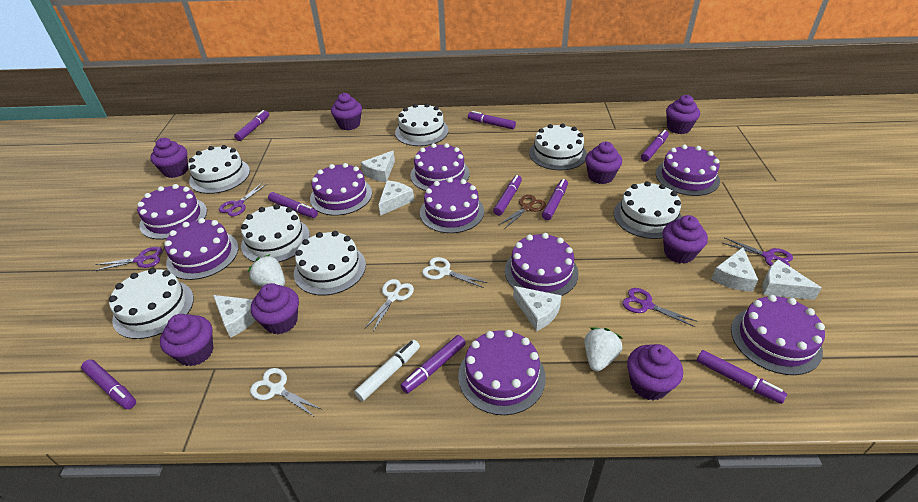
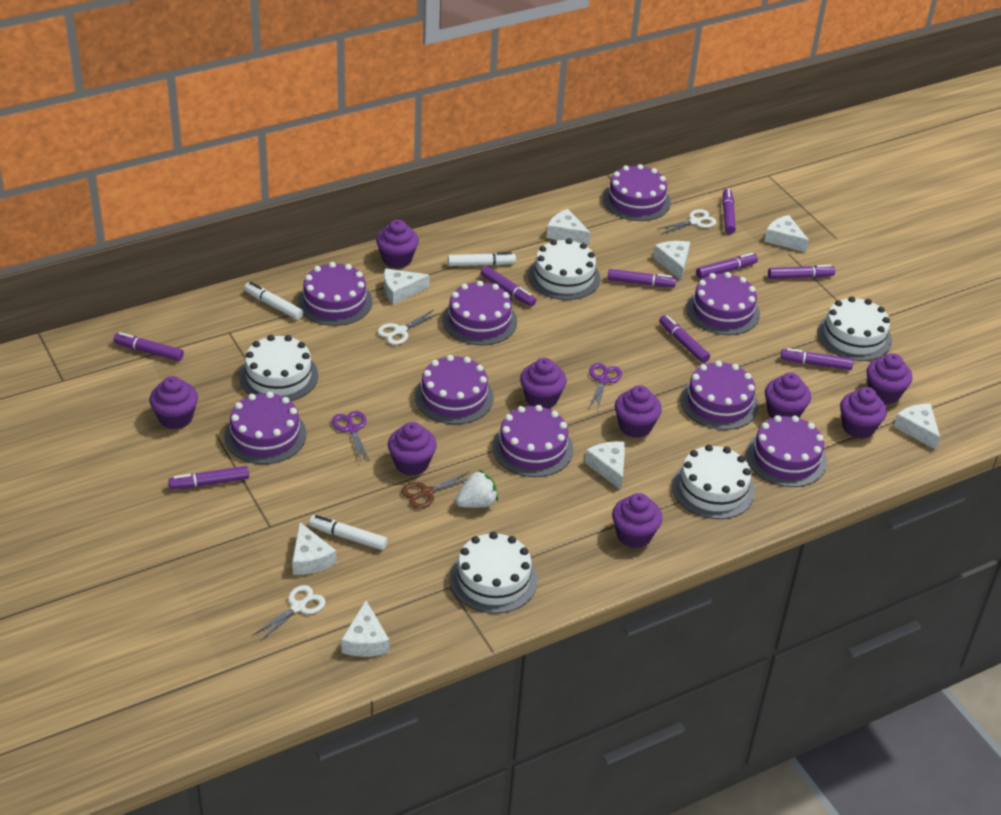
purple cupcake: [150,138,188,178] [160,314,213,366] [251,283,299,334] [331,93,362,130] [585,142,622,184] [627,344,683,400] [663,215,708,264] [666,95,700,134] = 8 -> [149,376,198,429] [376,220,419,268] [388,422,437,476] [520,358,567,409] [612,493,662,548] [615,385,662,438] [765,373,811,419] [840,387,887,439] [866,353,912,404] = 9
purple scissors: [94,247,162,271] [219,183,267,216] [622,288,698,327] [723,237,793,266] = 4 -> [332,411,370,462] [588,363,622,412] = 2
white cake: [109,268,194,339] [188,145,250,194] [241,204,310,262] [294,231,366,295] [395,103,449,146] [529,123,587,170] [614,181,682,239] = 7 -> [239,335,318,401] [450,532,538,614] [528,238,600,300] [672,444,755,519] [817,296,892,361] = 5
white cheese: [213,295,255,338] [361,151,395,182] [378,181,414,216] [513,286,562,331] [712,247,758,292] [762,259,822,300] = 6 -> [292,522,336,575] [341,600,389,657] [384,268,430,305] [547,209,591,245] [585,441,625,490] [653,241,690,281] [764,215,809,252] [894,404,940,450] = 8
white marker: [354,340,420,401] = 1 -> [244,282,303,320] [309,515,387,550] [448,252,516,266] = 3
white strawberry: [248,254,285,287] [584,327,623,372] = 2 -> [456,470,498,508] = 1

